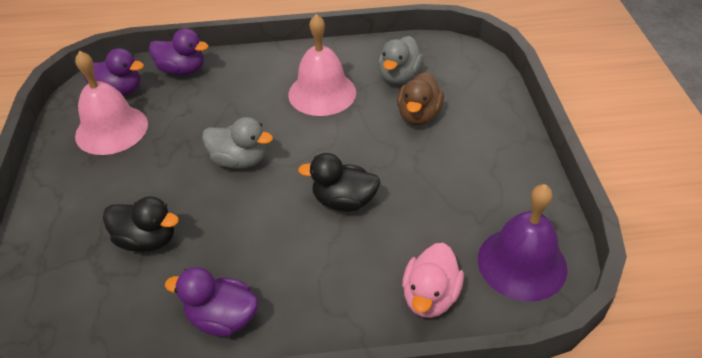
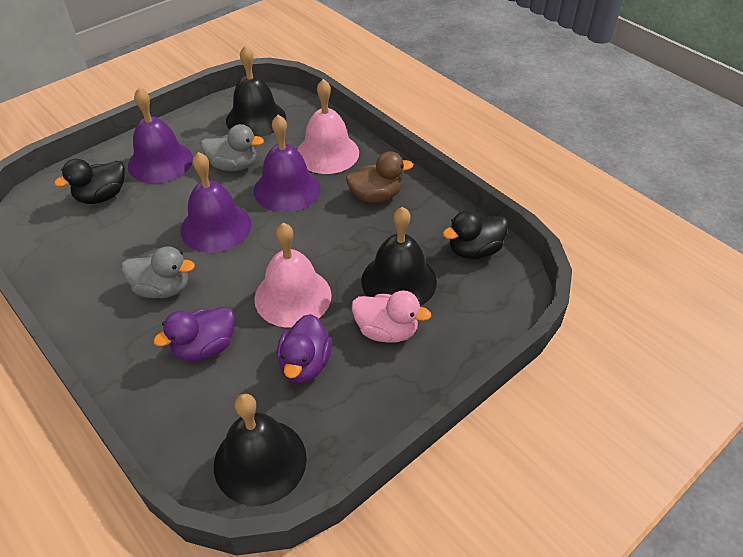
black bell: none = 0 -> [214,394,307,506] [226,46,286,137] [361,207,437,306] = 3
purple bell: [478,184,567,302] = 1 -> [128,88,193,183] [180,152,252,253] [254,115,321,213] = 3
purple duck: [82,48,144,96] [149,28,209,75] [165,267,258,337] = 3 -> [153,306,235,361] [277,314,332,383] = 2

